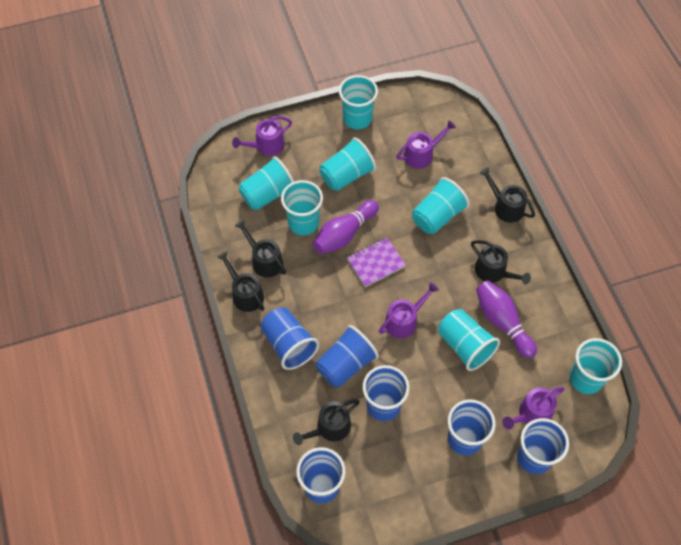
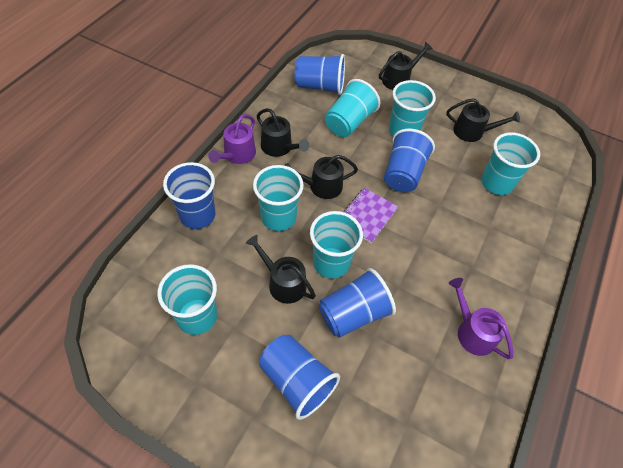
blue cup: [261,308,319,370] [296,447,346,503] [316,325,379,388] [363,365,410,421] [448,399,496,456] [517,418,569,474] = 6 -> [163,162,215,229] [259,335,340,420] [294,54,345,95] [319,268,396,338] [384,129,435,192] = 5
purple bowling pin: [313,200,379,254] [476,280,537,358] = 2 -> none = 0
purple watering can: [232,116,292,156] [379,283,439,339] [397,120,456,169] [503,387,564,429] = 4 -> [208,114,256,164] [449,278,513,359] = 2
turquoise cup: [238,156,294,210] [281,180,323,235] [319,137,376,191] [339,75,378,129] [412,177,470,234] [438,309,500,371] [570,338,622,394] = 7 -> [157,264,217,335] [253,165,304,231] [310,211,363,279] [325,79,380,137] [389,80,436,136] [481,133,540,195] = 6

